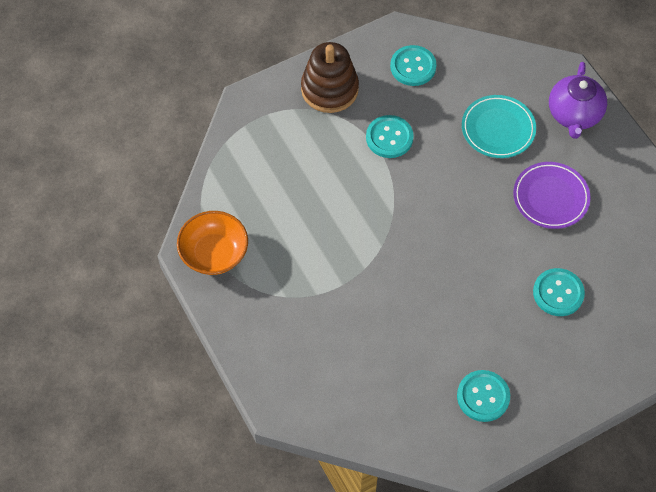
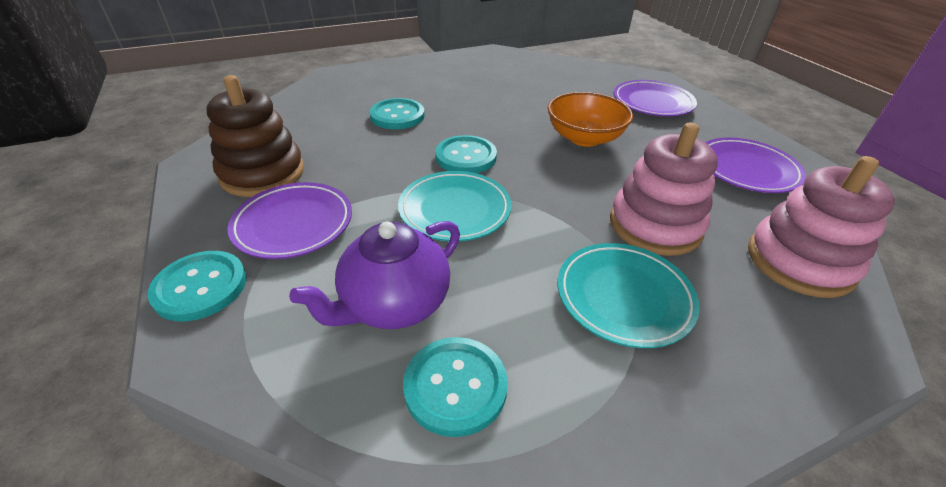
pink stacking toy: none = 0 -> [610,123,718,256] [748,156,895,298] = 2
purple plate: [513,162,591,229] = 1 -> [227,182,352,259] [614,80,697,116] [705,137,806,193] = 3
turquoise plate: [462,95,536,158] = 1 -> [398,171,512,241] [558,243,700,348] = 2

